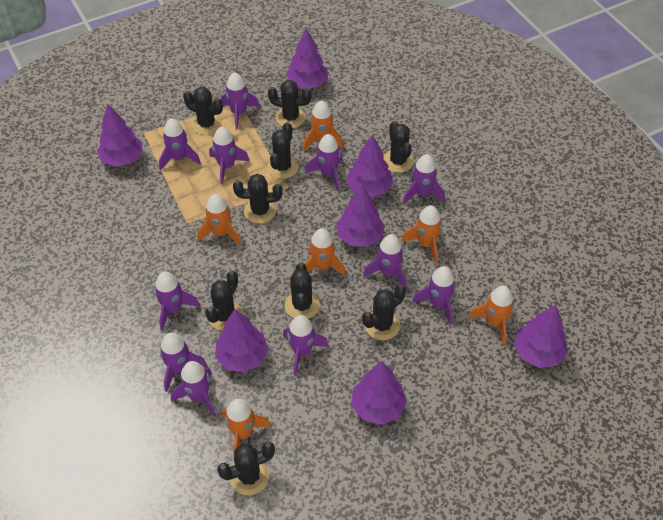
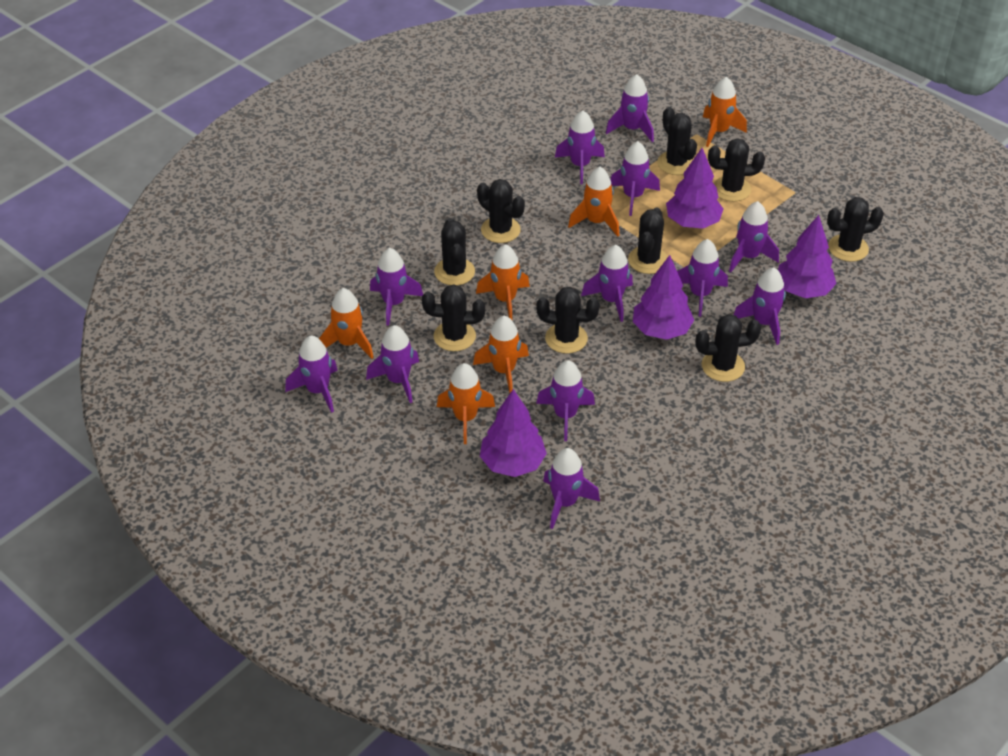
purple rocket: [154,272,200,331] [159,118,201,170] [160,332,207,392] [171,361,216,417] [209,127,249,184] [221,72,260,129] [283,315,329,375] [305,134,343,191] [363,234,406,287] [402,154,445,205] [412,266,456,325] = 11 -> [285,335,338,413] [366,325,419,403] [370,248,423,326] [536,360,595,441] [543,448,600,529] [555,110,605,184] [581,245,633,322] [606,74,654,142] [610,141,660,216] [677,239,728,317] [729,201,779,272] [734,267,786,345] = 12
purple tree: [97,104,142,167] [215,309,269,372] [286,29,328,89] [336,184,385,247] [347,134,394,197] [352,361,407,425] [514,305,568,368] = 7 -> [480,389,547,477] [633,255,694,340] [666,148,723,229] [778,215,836,298] = 4

